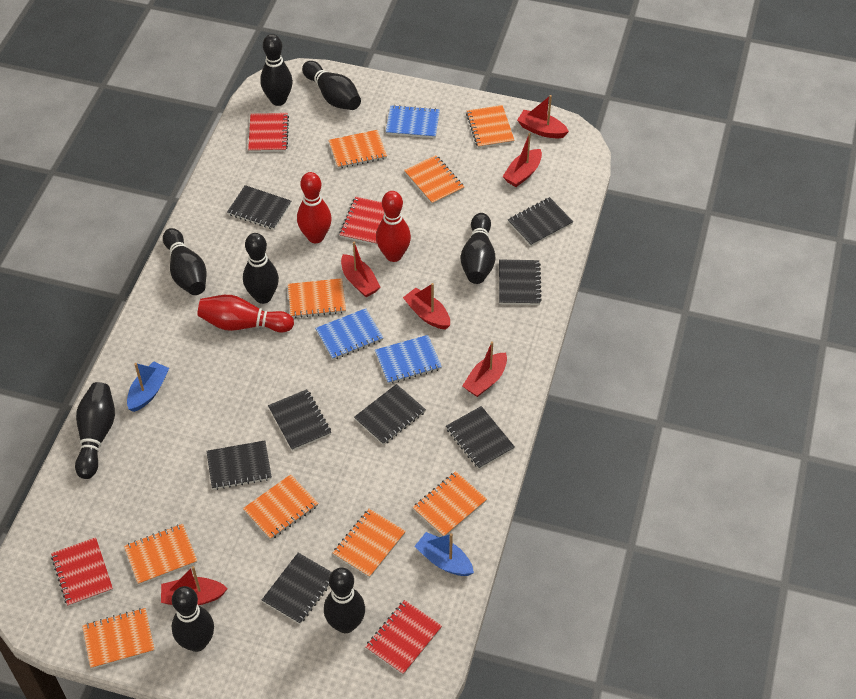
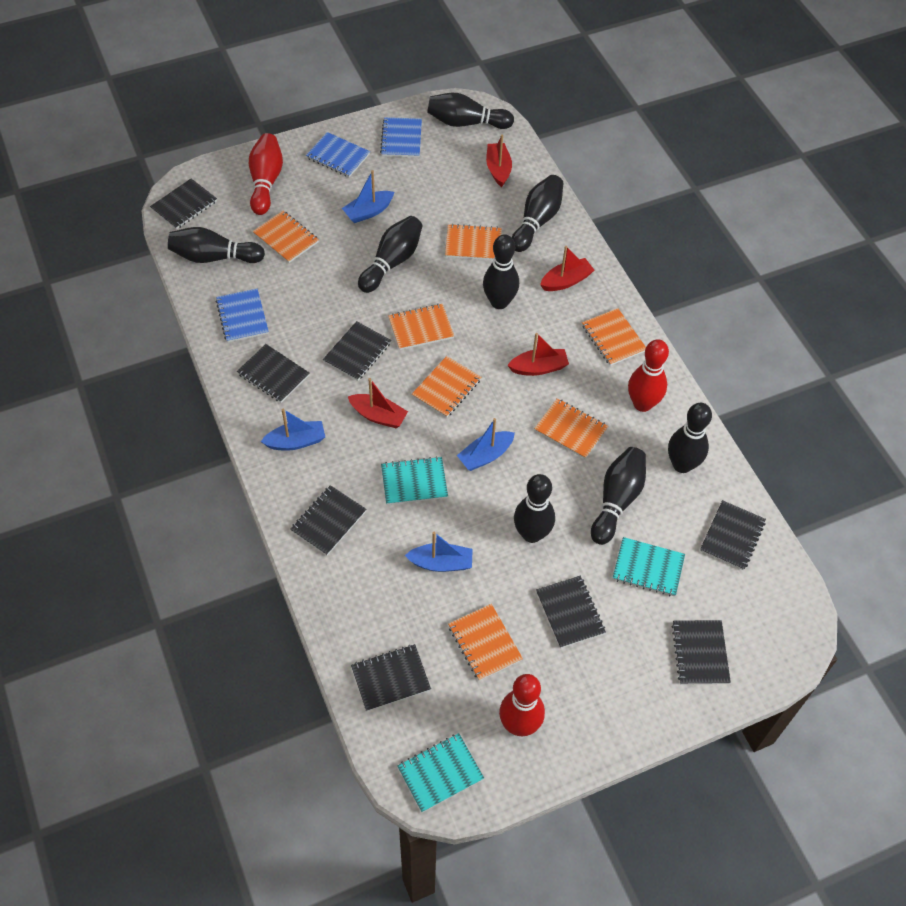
blue boat: [127,361,169,412] [414,532,474,576] = 2 -> [261,409,325,451] [342,170,394,223] [405,532,473,572] [457,418,515,471] = 4
orange notebook: [82,608,155,669] [124,524,197,585] [243,474,319,540] [288,278,346,318] [328,130,387,169] [333,509,406,578] [404,155,464,205] [413,471,487,536] [466,105,515,148] = 9 -> [253,211,319,263] [388,304,454,350] [412,356,481,418] [445,224,502,260] [448,604,523,681] [534,398,608,459] [582,308,646,366] = 7
red boat: [161,566,228,605] [341,242,381,297] [403,283,450,330] [462,341,507,397] [502,133,542,187] [517,95,569,138] = 6 -> [348,378,408,428] [486,134,512,187] [507,333,569,376] [540,246,594,291] = 4
red notebook: [51,537,113,607] [248,113,289,152] [339,197,384,245] [365,600,442,675] = 4 -> none = 0
turquoise notebook: none = 0 -> [381,456,448,505] [397,733,484,812] [613,537,685,597] = 3

